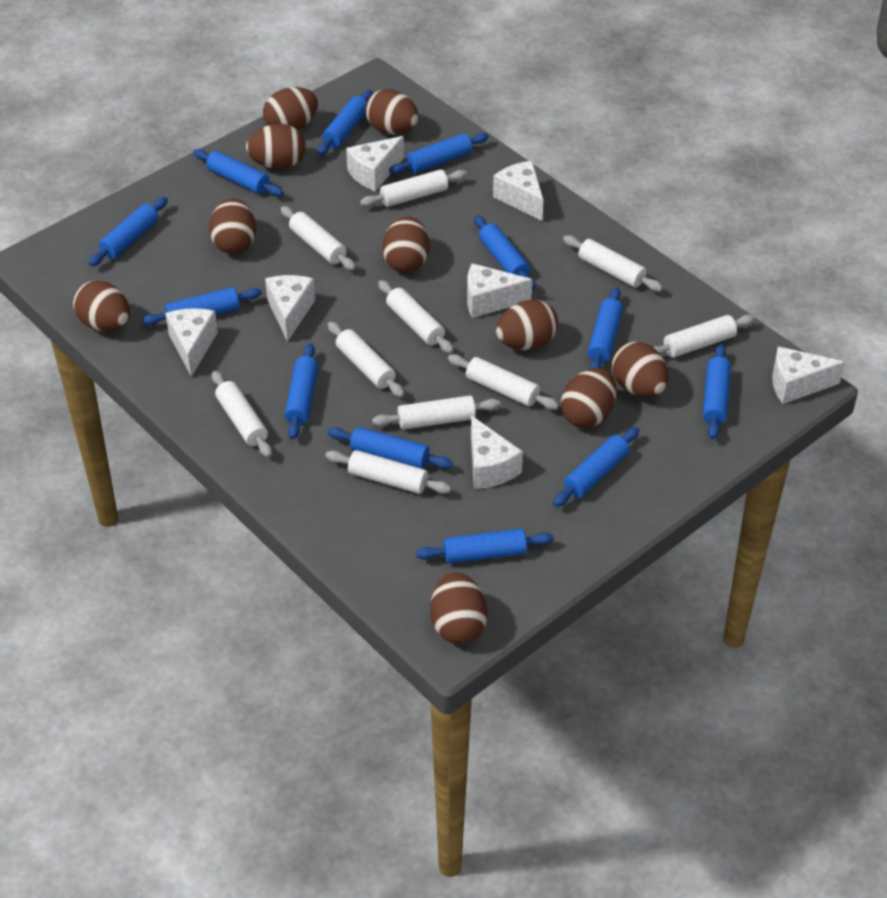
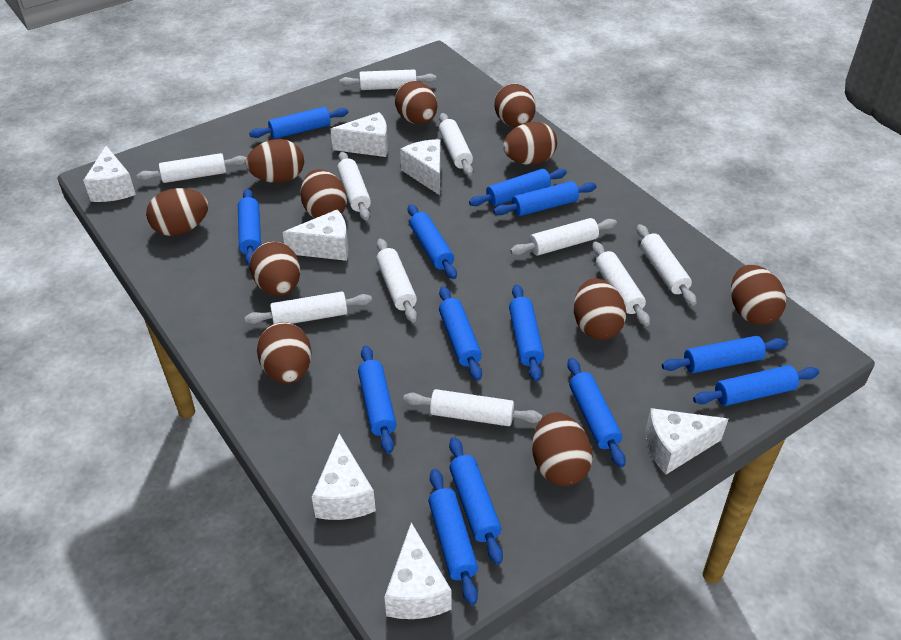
blue rolling pin: [88,197,168,266] [142,287,262,325] [193,149,283,196] [285,343,318,439] [318,90,372,155] [327,427,453,469] [389,133,489,174] [416,529,554,563] [474,215,535,290] [553,427,639,507] [587,287,623,369] [703,344,731,439] = 12 -> [238,189,261,266] [249,107,349,139] [358,346,397,454] [408,204,457,279] [428,469,478,605] [439,286,482,381] [449,437,503,564] [469,169,567,206] [493,181,596,216] [509,284,544,382] [567,358,626,467] [662,336,787,373] [693,365,819,406] = 13
brown egg: [73,280,130,332] [209,198,256,254] [246,124,306,169] [263,87,318,130] [365,89,419,135] [382,216,430,273] [430,573,488,644] [496,300,558,350] [561,368,617,428] [612,341,669,397] = 10 -> [146,188,209,236] [246,139,304,183] [250,241,301,296] [257,322,311,384] [300,169,347,219] [395,81,437,124] [494,84,536,128] [503,122,557,165] [532,412,593,486] [574,278,626,340] [731,265,786,325] = 11

